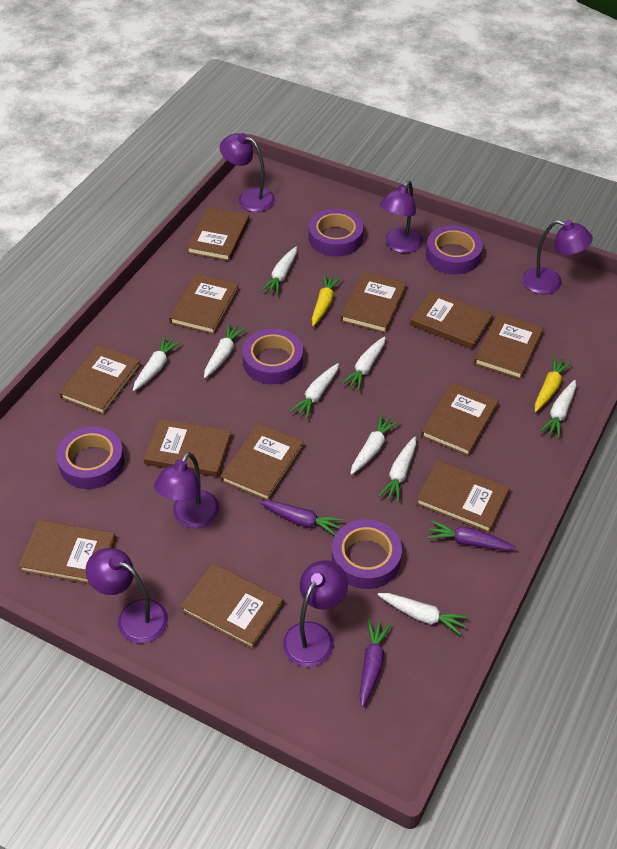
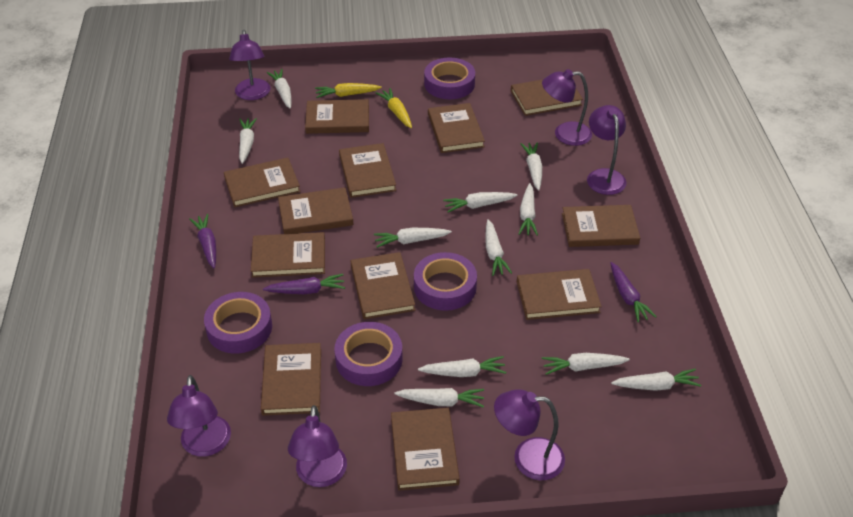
purple tape: [56,426,125,489] [242,329,303,384] [309,209,364,257] [332,519,402,589] [426,225,483,275] = 5 -> [204,292,272,354] [334,322,402,386] [414,252,477,311] [424,58,475,99] = 4
white carrot: [133,336,181,391] [204,323,246,378] [261,247,297,296] [290,363,339,419] [341,336,386,391] [350,414,399,475] [378,593,469,636] [379,437,416,503] [540,380,576,439] = 9 -> [239,118,257,164] [267,69,292,108] [374,228,452,248] [395,388,484,408] [418,356,506,377] [443,192,518,213] [485,219,512,276] [519,183,538,236] [520,142,542,190] [542,353,630,375] [611,369,702,391] = 11

